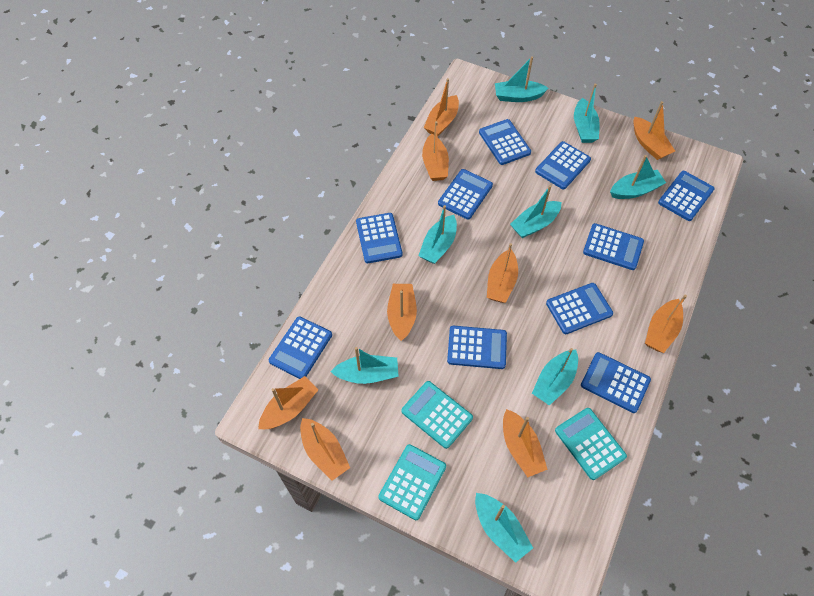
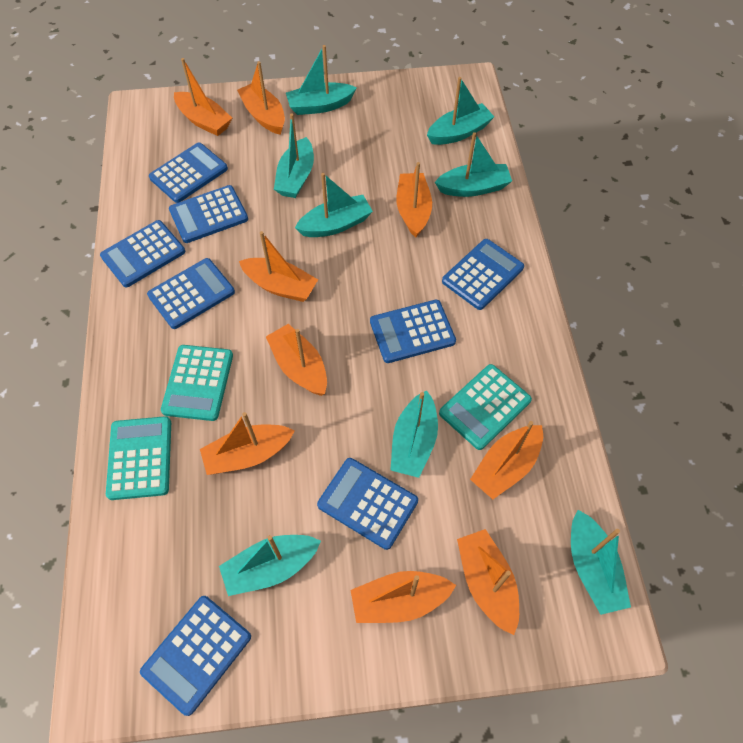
blue calculator: [269,316,332,379] [356,213,402,263] [438,169,493,219] [447,326,507,369] [479,119,531,165] [535,141,591,189] [546,283,613,334] [581,352,651,413] [583,223,644,270] [658,171,714,221] = 10 -> [100,220,185,287] [140,596,251,716] [147,258,235,329] [149,143,228,203] [169,185,248,243] [317,458,418,550] [370,300,456,363] [442,239,524,310] = 8

